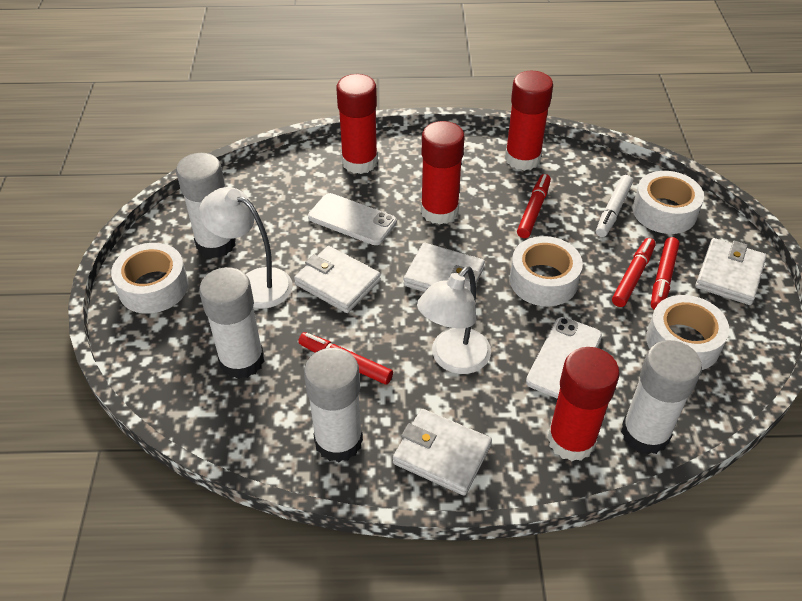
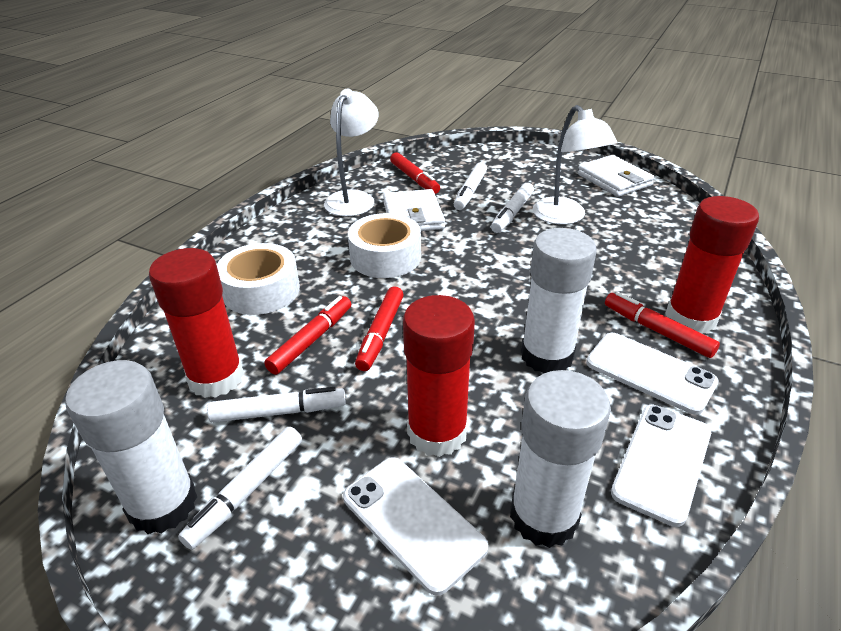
red glue stick: [336,74,378,174] [421,121,464,225] [505,71,553,171] [547,347,620,461] = 4 -> [149,248,244,398] [403,295,475,457] [665,196,759,334] = 3
white glue stick: [176,153,236,258] [199,267,264,379] [304,348,363,462] [621,340,702,455] = 4 -> [65,360,197,534] [510,370,611,548] [521,228,596,373] = 3
white marker: [596,175,633,237] = 1 -> [178,427,302,550] [207,387,346,423] [454,162,487,210] [491,183,534,233] = 4
white phone: [308,193,397,245] [526,317,602,399] = 2 -> [343,457,488,596] [586,333,719,415] [611,405,711,527] = 3
white tape: [111,243,188,314] [510,236,583,306] [633,171,704,234] [646,295,729,370] = 4 -> [217,243,300,315] [348,213,421,278] = 2
white wallet: [294,246,381,313] [393,409,492,496] [403,243,485,292] [695,238,767,305] = 4 -> [383,189,445,231] [577,155,655,197] = 2

